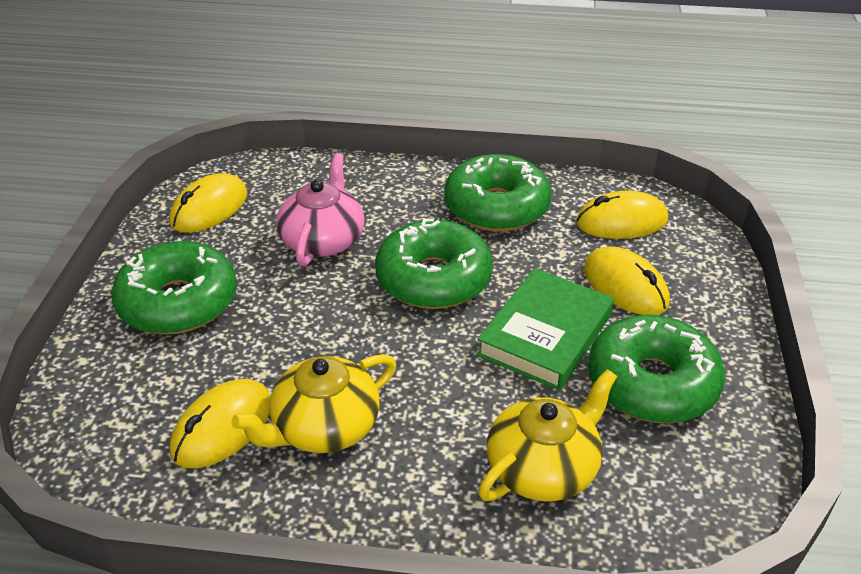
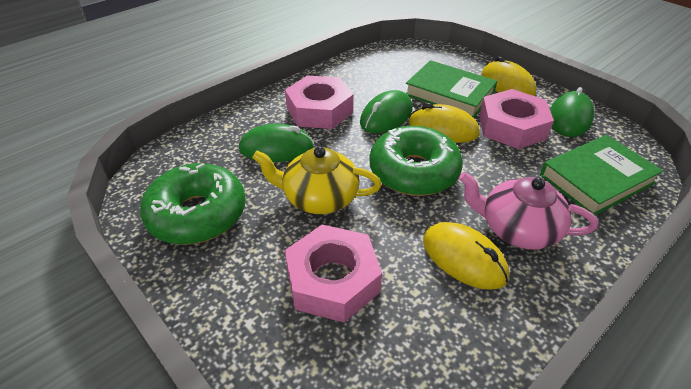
green book: [477,268,614,391] = 1 -> [406,60,497,118] [540,135,663,216] = 2
green donut: [111,241,237,334] [375,218,493,309] [444,154,552,232] [588,315,725,423] = 4 -> [140,163,246,245] [369,126,463,196] = 2
green mouse: none = 0 -> [239,124,314,162] [360,90,413,133] [550,87,594,137] = 3
pink nut: none = 0 -> [285,75,353,129] [285,225,382,323] [479,89,554,149] = 3
yellow mouse: [169,173,247,233] [170,379,271,468] [576,190,668,239] [584,247,670,315] = 4 -> [409,103,480,143] [423,222,509,290] [481,57,536,96] = 3
yellow teapot: [231,354,396,453] [478,369,617,502] = 2 -> [252,146,381,214] = 1

